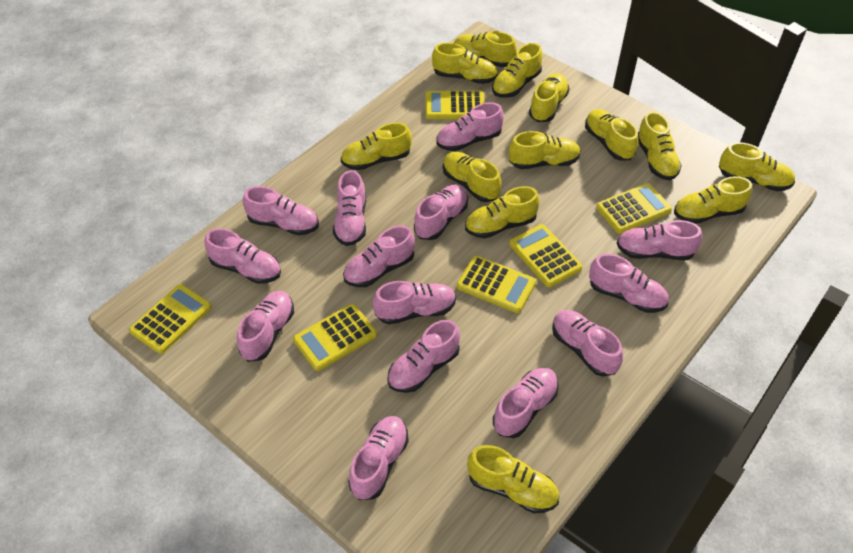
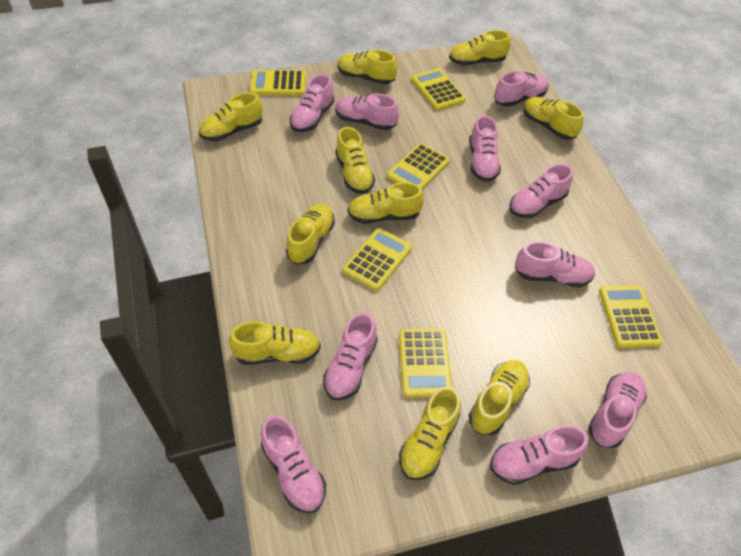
pink shoe: [204,228,281,284] [237,291,294,362] [243,186,319,235] [333,170,366,246] [343,225,415,287] [348,416,409,500] [373,281,456,324] [387,320,460,393] [414,185,468,240] [436,102,504,151] [493,368,559,438] [552,310,623,377] [589,253,669,313] [617,220,702,260] = 14 -> [261,415,326,513] [290,74,334,132] [323,312,378,400] [335,94,399,130] [469,115,501,182] [490,425,589,485] [494,71,549,107] [509,164,573,218] [515,241,595,287] [588,372,647,448] = 10
yellow shoe: [341,123,412,170] [432,43,498,84] [443,152,502,202] [454,31,517,67] [465,186,540,238] [467,445,559,513] [492,43,542,98] [509,131,581,169] [529,73,569,122] [585,109,638,160] [638,112,682,180] [674,176,752,224] [719,142,795,191] = 13 -> [199,92,263,141] [229,321,321,365] [286,204,335,264] [335,127,375,194] [337,50,397,85] [347,182,424,224] [399,386,461,480] [449,30,511,66] [469,360,530,435] [523,97,584,140] = 10

